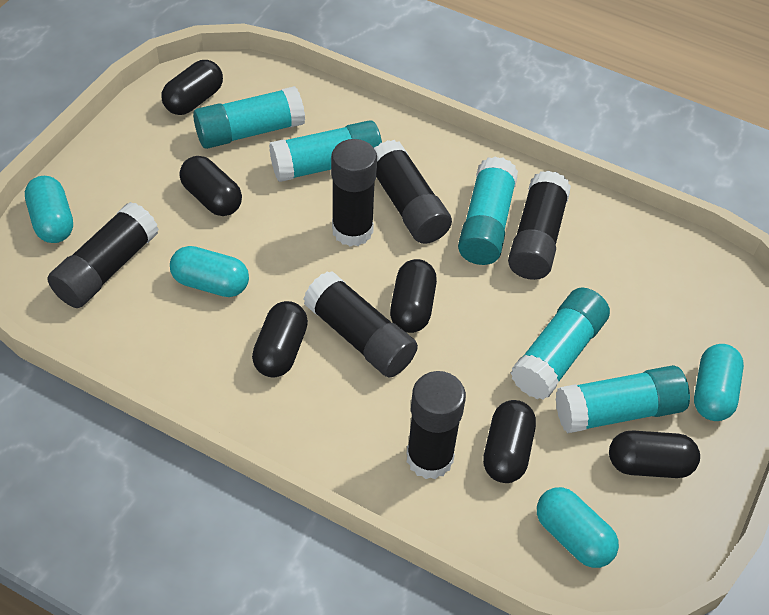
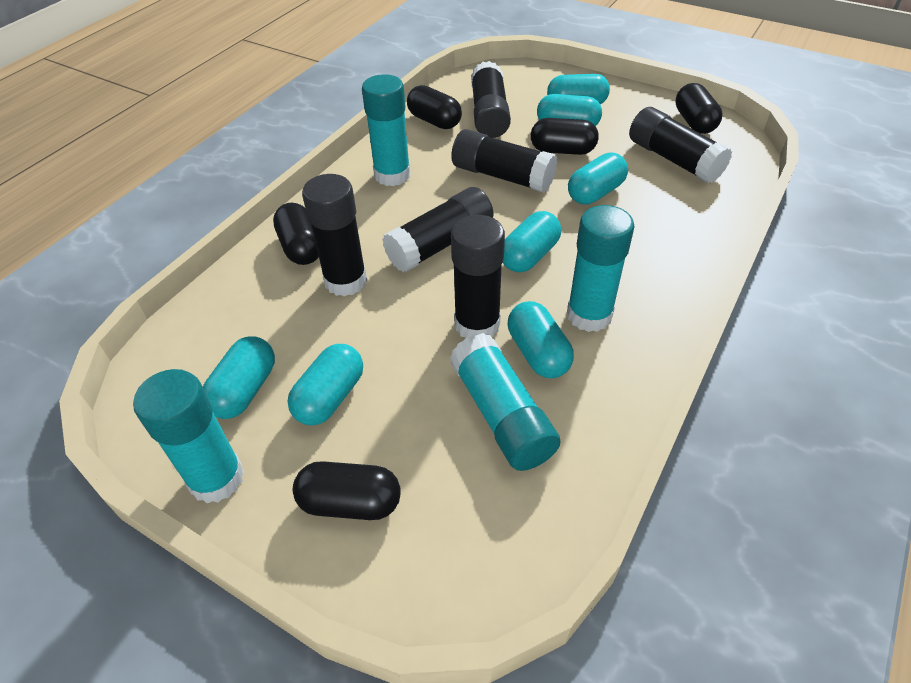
black capsule: [162,60,223,115] [180,156,242,216] [252,301,308,378] [390,259,437,333] [483,400,536,483] [609,430,700,478] = 6 -> [273,202,319,265] [293,461,401,520] [407,85,462,129] [531,118,599,155] [675,83,723,134] = 5
turquoise capsule: [25,176,73,243] [170,246,249,297] [537,487,619,568] [694,344,744,421] = 4 -> [203,336,275,419] [287,344,363,425] [502,211,561,272] [508,301,574,378] [537,94,602,126] [547,74,610,104] [568,153,628,204] = 7
turquoise glue stick: [193,86,305,149] [269,120,382,182] [458,156,518,265] [511,287,610,400] [555,365,690,433] = 5 -> [133,369,244,503] [362,74,411,186] [450,333,561,471] [567,205,635,332] = 4

